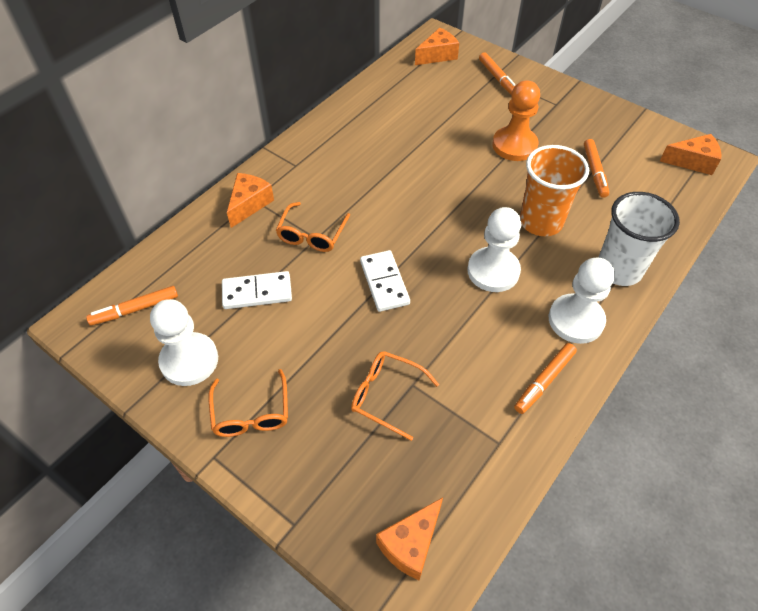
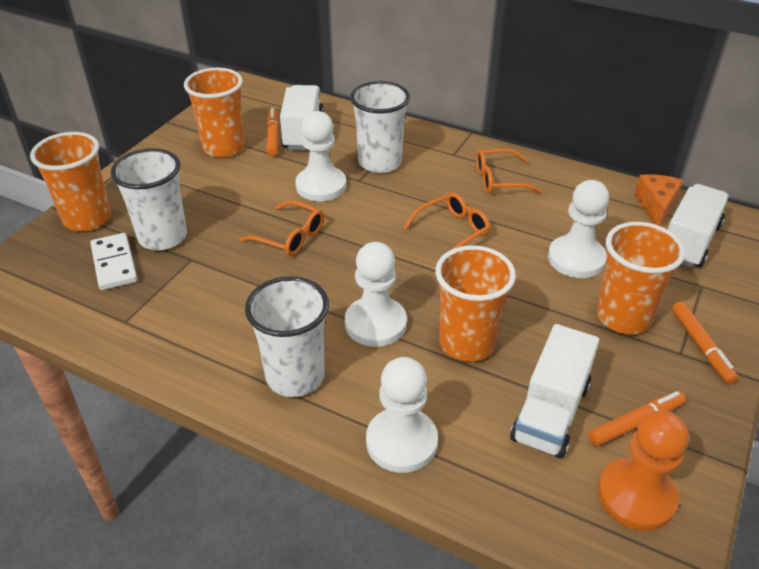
orange cheese: [227,173,274,228] [376,497,443,581] [415,28,459,65] [660,134,721,175] = 4 -> [634,174,683,226] = 1
orange cup: [520,145,589,236] = 1 -> [30,132,111,231] [184,68,245,158] [435,245,516,362] [596,222,685,334] = 4
orange marker: [86,286,178,326] [479,52,516,95] [514,343,577,414] [584,139,609,198] = 4 -> [267,108,279,156] [588,391,686,446] [672,301,738,384] = 3
white cup: [598,192,680,286] = 1 -> [110,148,187,250] [245,276,329,397] [350,81,410,173] = 3
white domino: [222,271,292,309] [360,250,410,312] = 2 -> [90,233,138,290] = 1
white pawn: [150,299,218,386] [467,207,521,292] [549,257,615,344] = 3 -> [295,111,346,201] [345,242,407,347] [366,357,438,473] [548,180,609,278] = 4
white truck: none = 0 -> [280,85,324,150] [510,324,599,459] [668,184,729,267] = 3

